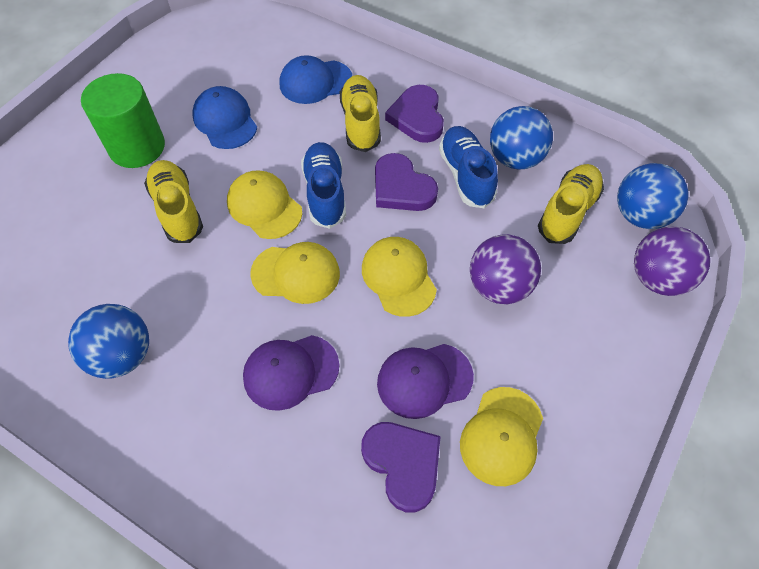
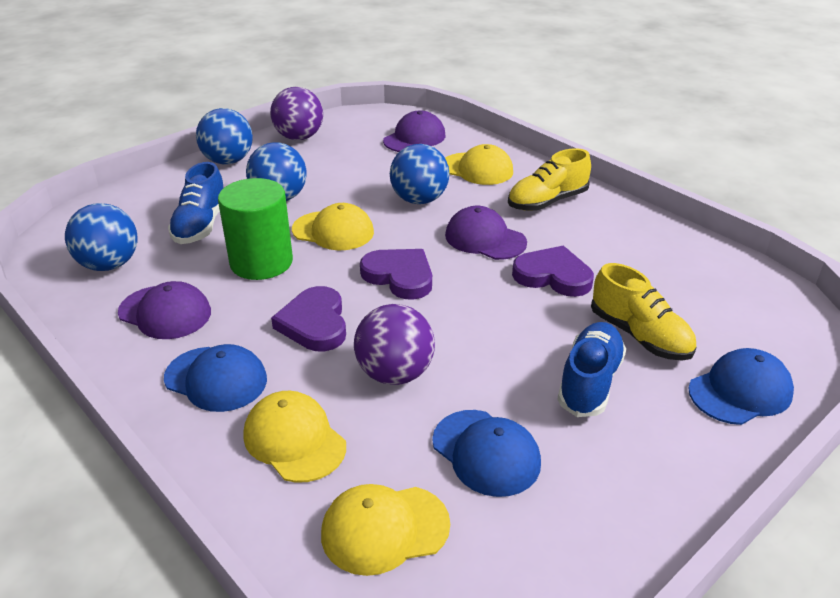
blue ball: [68,304,149,379] [490,106,553,170] [617,163,688,229] = 3 -> [65,203,138,271] [196,108,253,164] [246,142,306,201] [390,144,449,204] = 4
blue cap: [192,86,257,149] [280,55,352,104] = 2 -> [164,344,267,412] [432,410,541,497] [688,348,794,425] = 3
purple cap: [243,335,339,411] [377,344,474,419] = 2 -> [118,281,211,339] [383,111,445,152] [445,206,527,260] = 3
yellow shoe: [144,160,203,243] [340,75,381,152] [538,164,604,244] = 3 -> [508,148,591,211] [591,263,696,361] = 2

